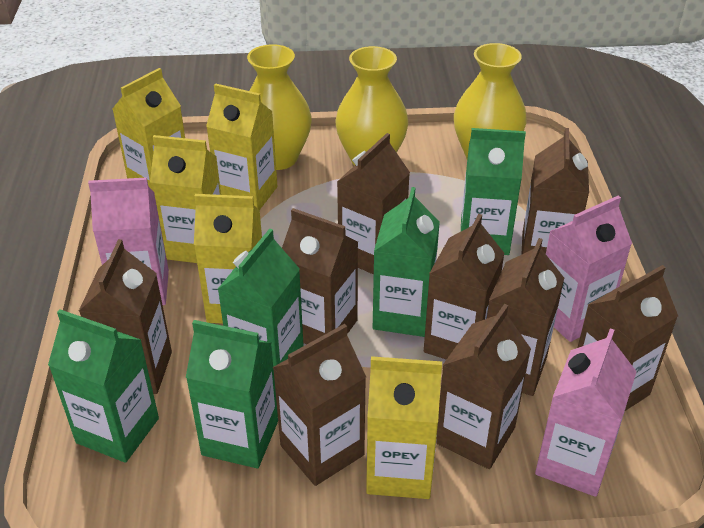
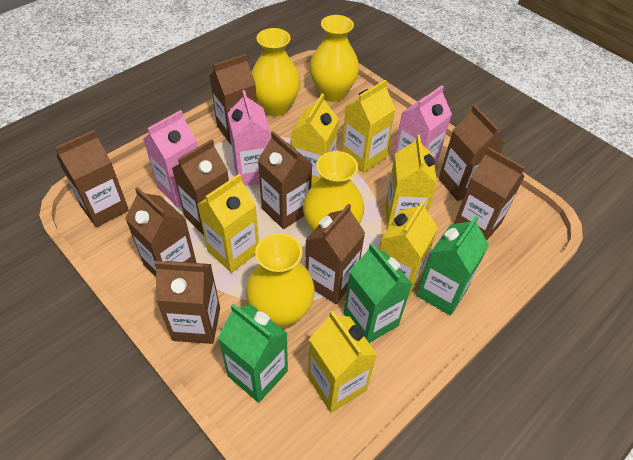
green carton: [48,309,159,463] [186,320,278,468] [218,228,304,367] [373,187,440,337] [461,128,526,255] = 5 -> [218,304,288,403] [344,243,412,343] [416,216,489,316] = 3
yellow carton: [113,68,185,190] [150,135,221,263] [194,194,262,324] [206,83,277,210] [366,356,442,499] = 5 -> [197,174,259,273] [292,94,339,187] [308,311,377,413] [342,80,395,173] [380,200,438,300] [385,135,437,229] = 6
yellow vase: [247,44,312,170] [336,46,408,166] [454,43,527,159] = 3 -> [246,233,315,328] [251,28,301,117] [303,151,364,231] [310,15,359,102] = 4

